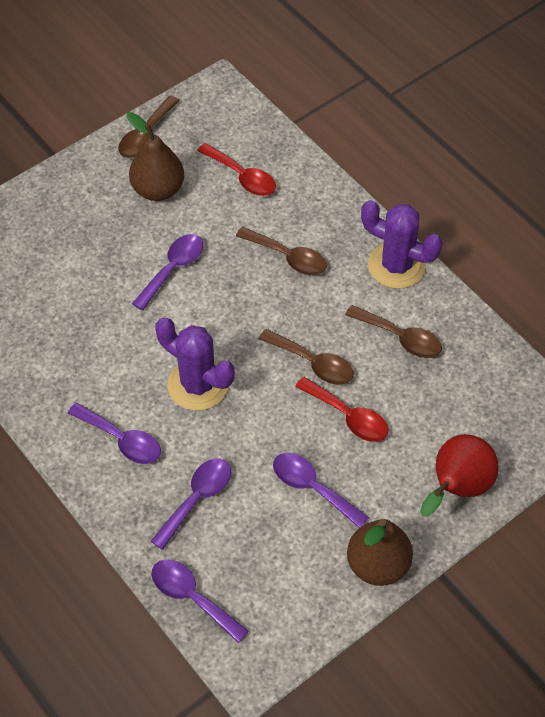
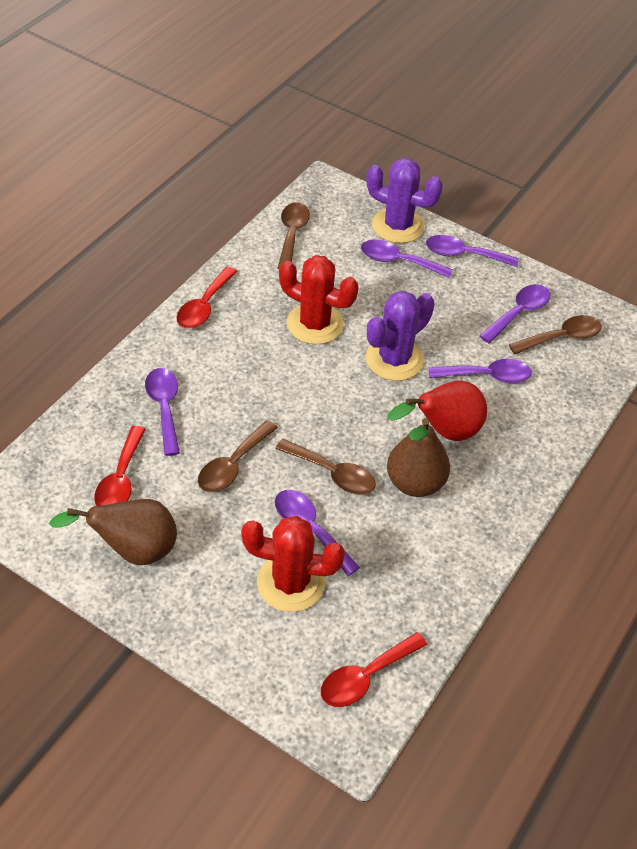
purple spoon: [68,403,161,464] [132,234,203,310] [151,458,231,550] [151,559,249,643] [273,453,369,528] = 5 -> [145,368,180,456] [275,490,360,576] [361,240,453,278] [426,235,519,267] [428,359,532,383] [480,284,550,343] = 6
red cactus: none = 0 -> [241,516,345,612] [279,255,359,344] = 2
red spoon: [197,143,276,196] [295,377,388,442] = 2 -> [94,426,146,506] [176,267,237,329] [321,632,427,707] = 3

